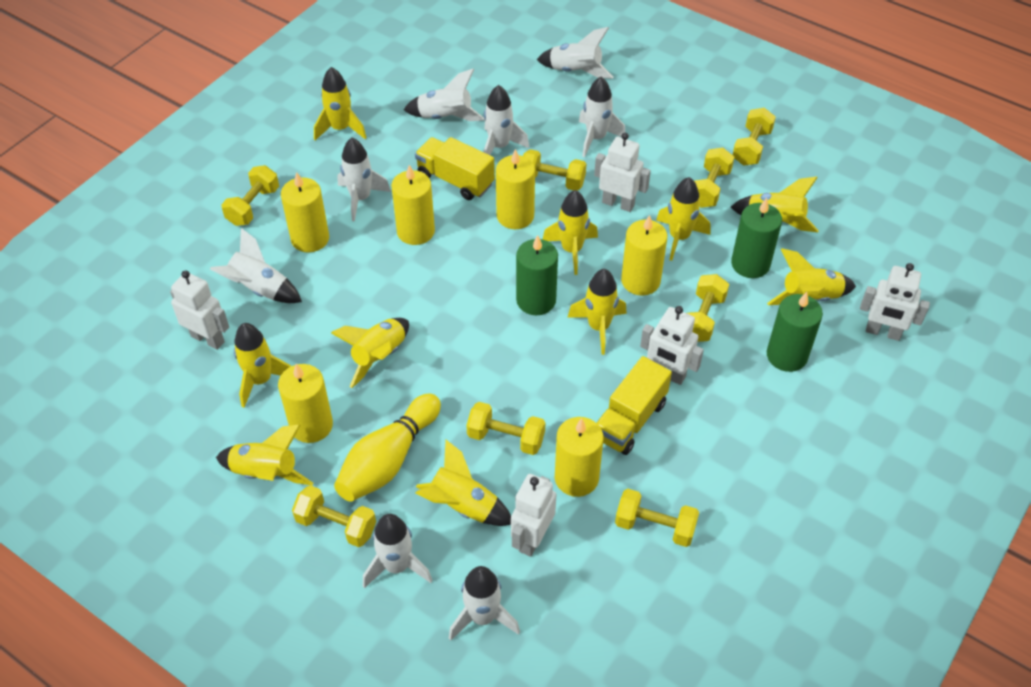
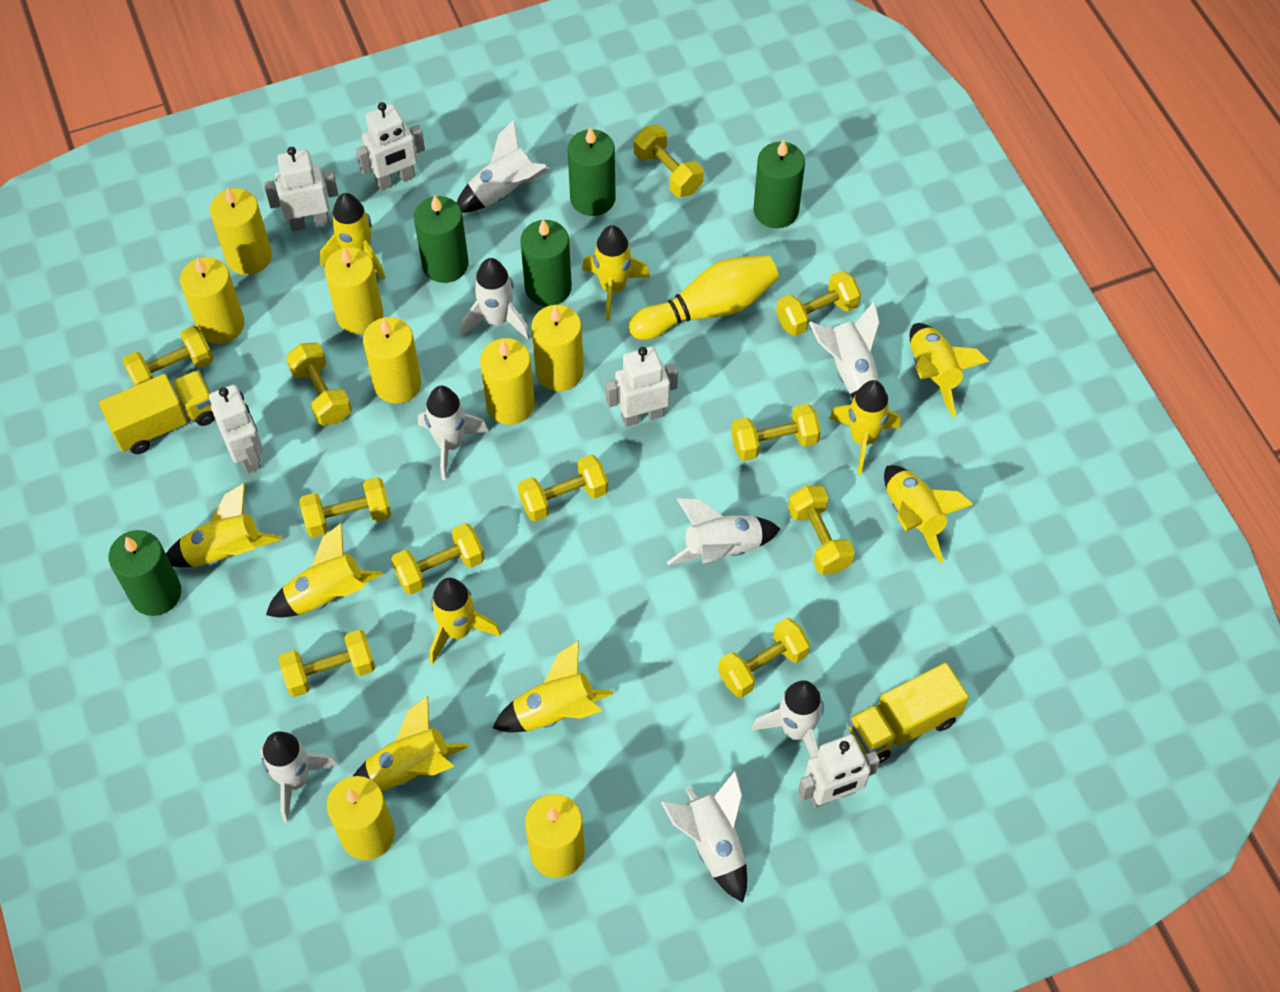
green candle: [516,235,558,315] [731,198,782,278] [767,292,823,372] = 3 -> [108,530,181,616] [414,195,469,283] [520,219,572,306] [568,127,616,216] [753,139,805,228] = 5
yellow candle: [278,364,333,443] [281,172,329,253] [391,165,435,245] [496,149,535,229] [555,417,603,497] [621,215,667,296] = 6 -> [180,257,245,344] [210,187,272,275] [324,247,384,334] [327,776,395,860] [363,317,421,404] [480,338,535,425] [525,794,585,878] [531,305,584,391] = 8
yellow dumbbell: [221,165,279,226] [292,485,376,547] [466,402,545,455] [523,149,586,191] [615,489,699,547] [687,274,729,342] [694,147,734,208] [733,108,776,166] = 8 -> [123,326,213,386] [278,629,376,697] [286,343,352,425] [299,477,391,538] [391,523,485,595] [518,455,608,522] [634,125,704,197] [718,618,810,698] [731,403,821,461] [776,270,861,336] [788,485,855,575] = 11

